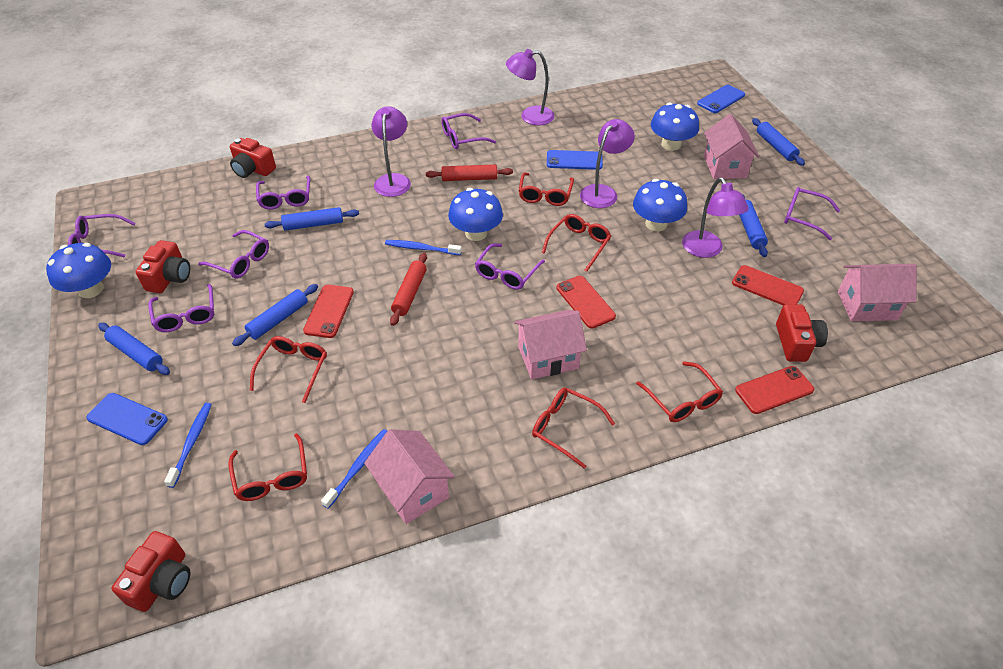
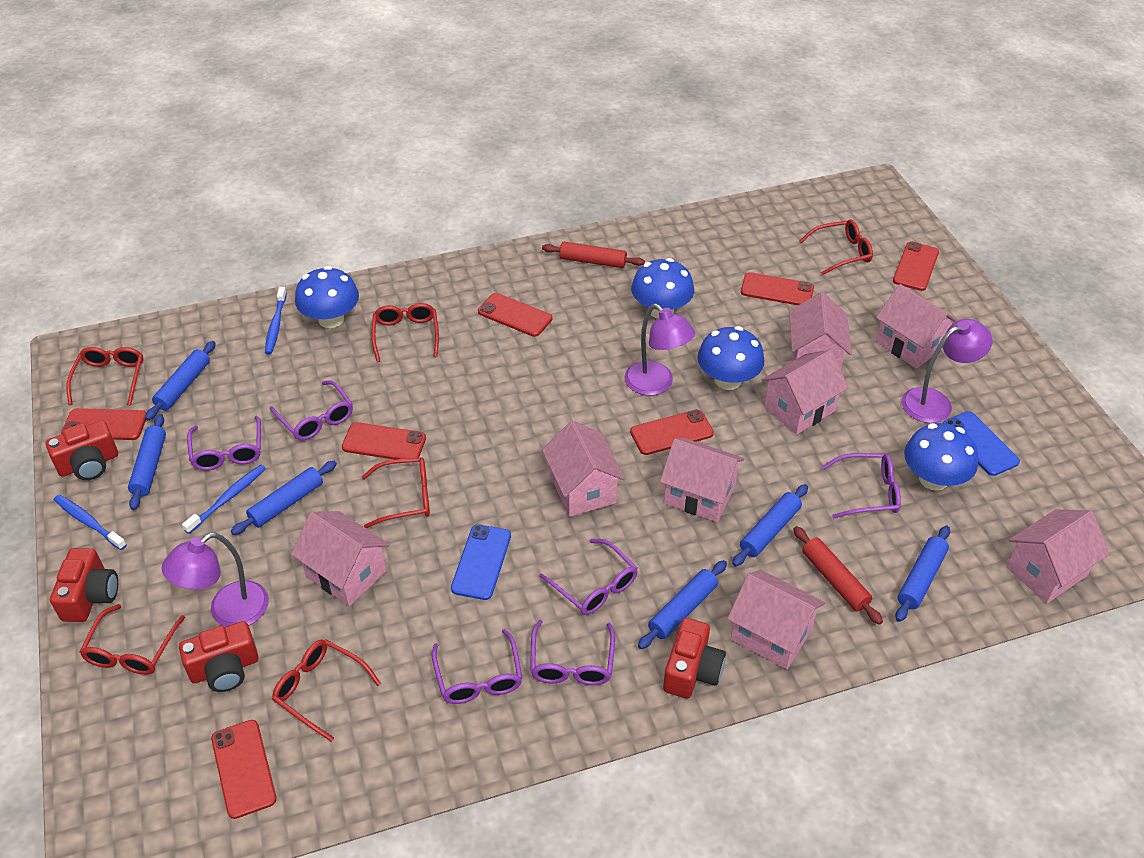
blue phone: [86,393,168,445] [547,150,603,170] [697,85,745,113] = 3 -> [451,524,511,600] [943,411,1020,476] = 2
blue rolling pin: [98,323,170,375] [232,284,318,346] [265,207,359,231] [739,194,768,257] [752,118,805,166] = 5 -> [128,414,166,510] [145,341,216,420] [231,461,337,535] [638,560,727,649] [732,484,808,566] [895,526,950,622] = 6
pink house: [364,429,455,524] [514,310,587,379] [704,114,759,179] [838,264,917,321] = 4 -> [291,511,389,606] [542,421,625,517] [660,438,745,522] [727,570,825,669] [762,350,848,435] [789,292,852,370] [876,284,958,369] [1006,509,1110,603] = 8
purple glasses: [68,214,136,257] [149,284,214,332] [198,230,269,278] [256,176,310,210] [441,113,496,149] [475,243,545,290] [784,187,840,240] = 7 -> [187,416,261,471] [270,380,353,441] [432,629,522,704] [530,620,615,685] [539,539,638,615] [822,453,901,518] = 6
purple lamp: [372,106,411,197] [506,49,555,125] [580,119,635,208] [682,178,749,258] = 4 -> [162,532,269,627] [624,304,695,396] [902,319,993,423] = 3
red phone: [303,285,354,338] [556,276,616,329] [732,265,804,306] [735,366,814,414] = 4 -> [61,408,146,440] [211,720,277,819] [342,422,426,460] [478,293,552,337] [630,410,714,455] [741,272,814,305] [893,242,939,291] = 7

